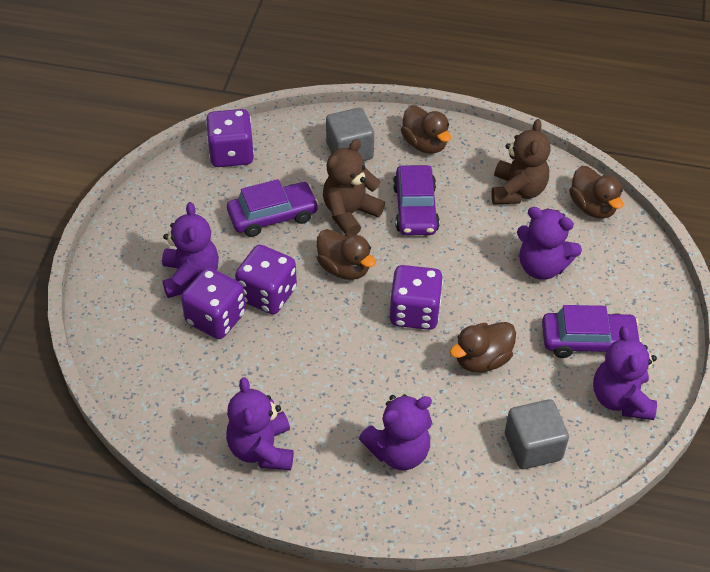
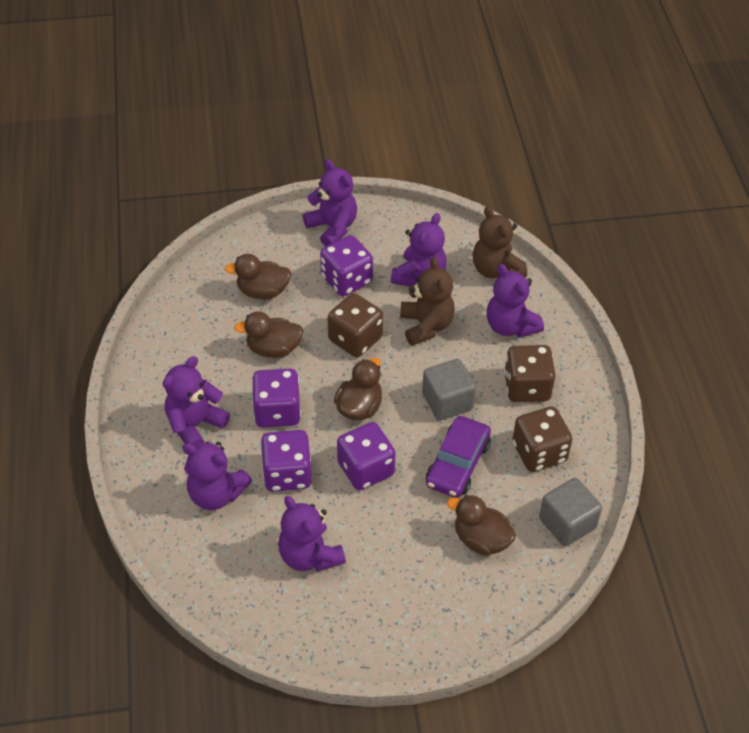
brown dice: none = 0 -> [327,293,383,357] [504,345,556,402] [513,406,573,472] = 3
purple car: [227,179,319,237] [393,165,440,235] [542,305,642,358] = 3 -> [426,416,491,498] = 1
purple teddy bear: [162,202,219,298] [226,377,293,470] [359,394,432,470] [517,207,582,280] [593,326,657,420] = 5 -> [163,356,230,447] [182,441,252,510] [278,496,346,572] [303,159,357,246] [391,213,447,287] [486,264,544,338] = 6

